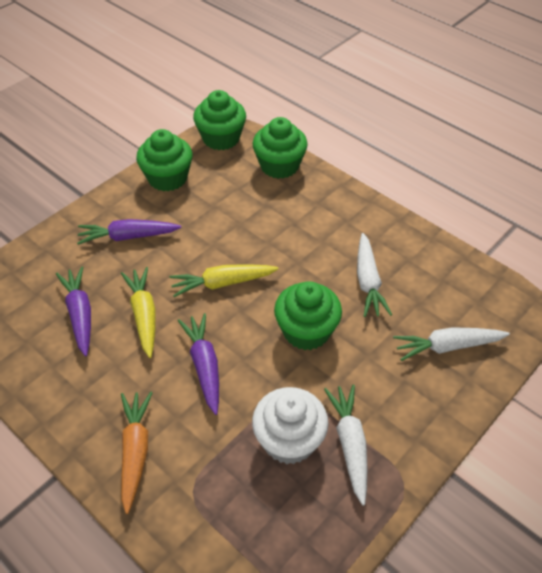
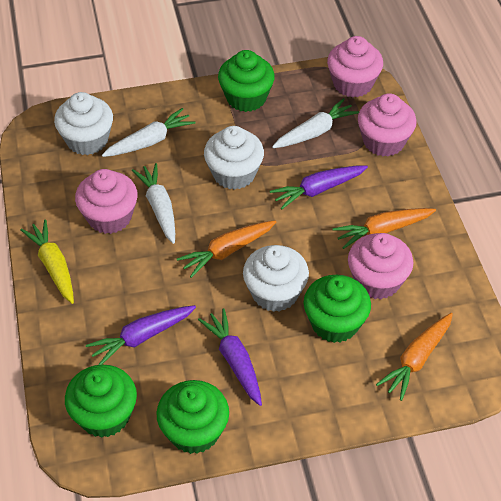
orange carrot: [121,392,153,514] = 1 -> [177,221,276,278] [333,208,436,249] [376,313,453,401] = 3
pink cupcake: none = 0 -> [75,169,138,234] [327,36,383,98] [348,233,413,299] [358,93,417,157] = 4
white cupcake: [252,387,329,464] = 1 -> [54,92,113,155] [204,126,264,190] [243,245,309,312] = 3
yellow carrot: [121,267,156,358] [169,264,279,297] = 2 -> [20,219,74,304] = 1

